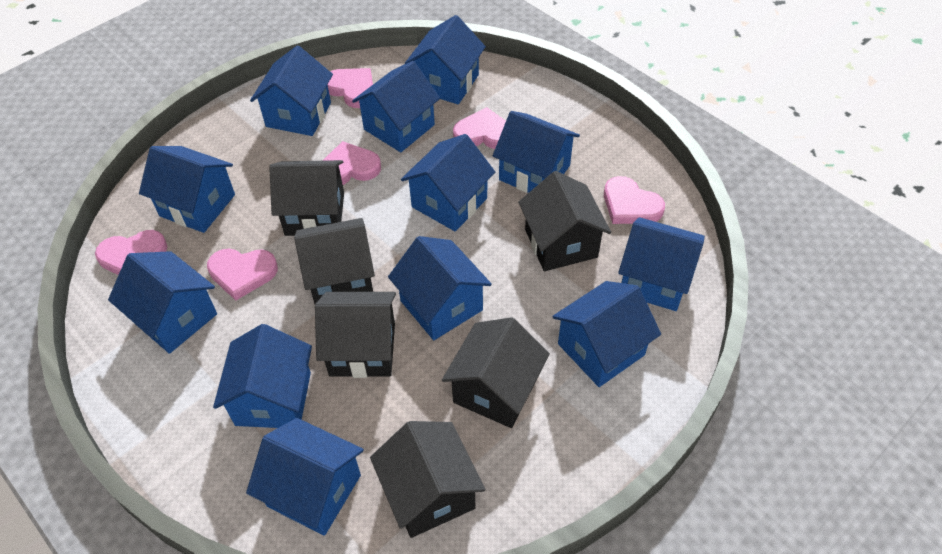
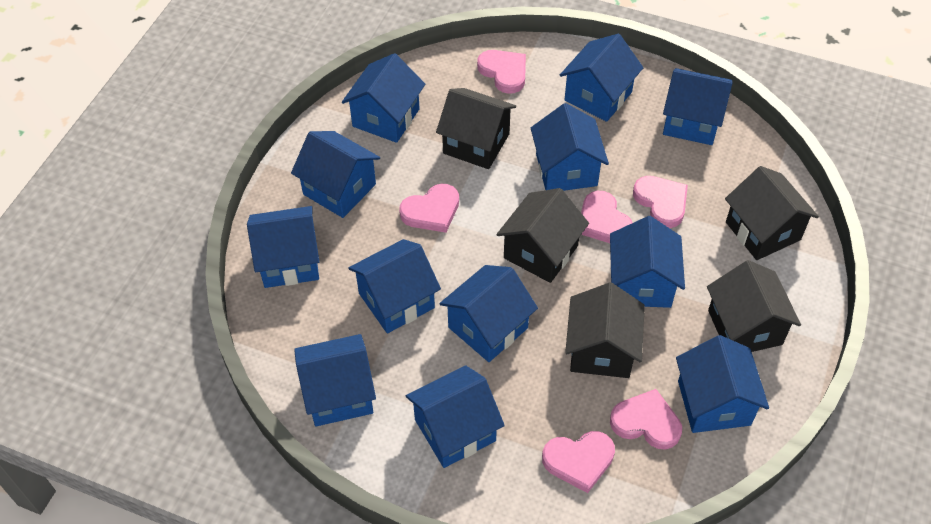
black house: [269,160,344,236] [294,218,375,304] [315,292,396,378] [370,421,486,538] [442,317,550,428] [518,171,611,271] = 6 -> [436,88,516,169] [496,188,589,283] [565,282,645,378] [707,260,801,352] [725,166,819,260] = 5

